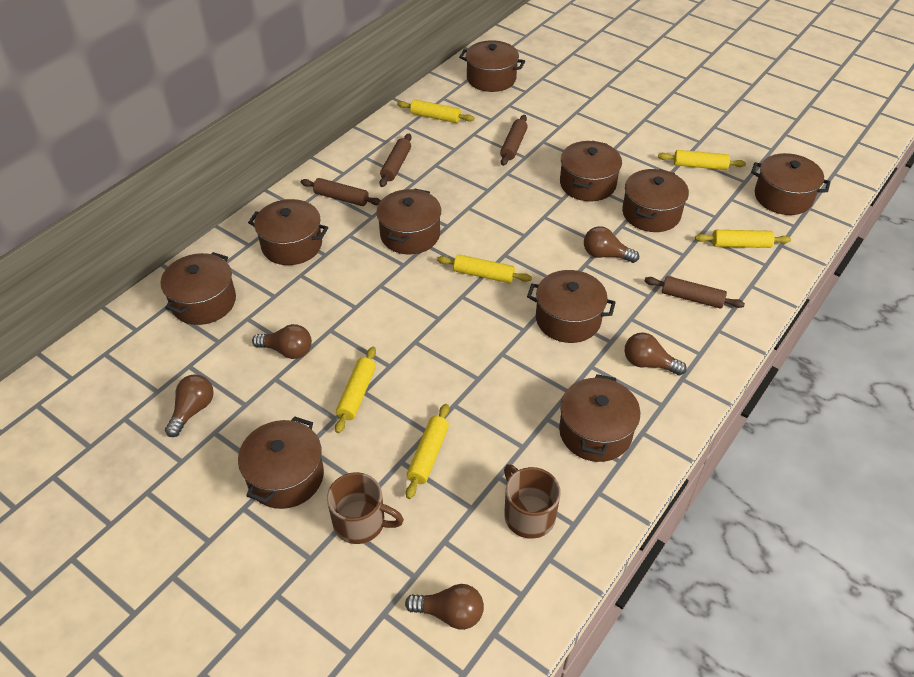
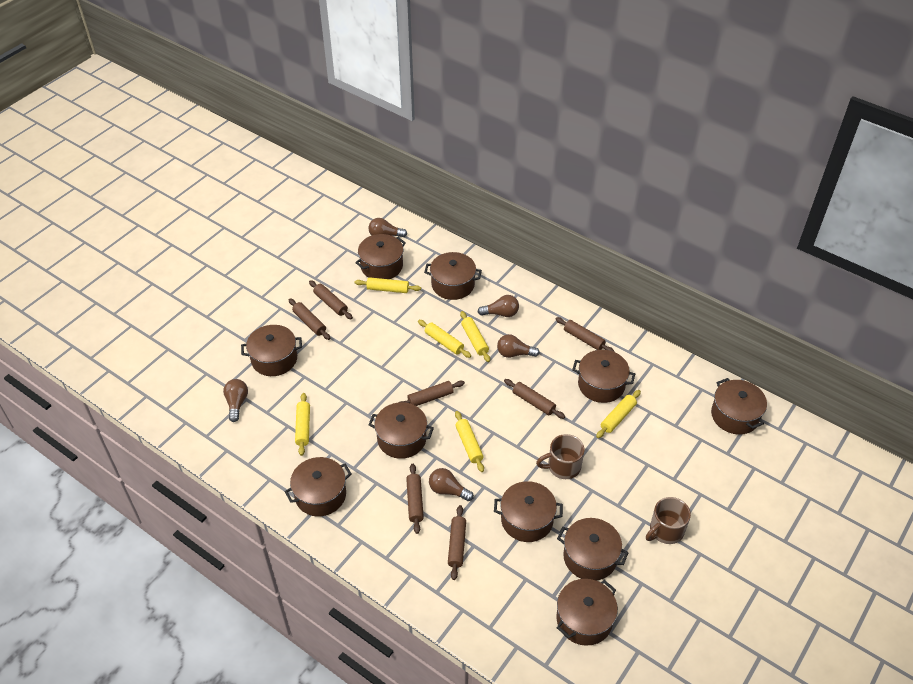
brown rolling pin: [301,178,381,206] [379,133,412,187] [500,115,528,166] [645,276,745,309] = 4 -> [289,298,330,340] [309,280,353,319] [398,380,465,406] [406,464,424,534] [448,505,466,580] [504,379,565,419] [555,317,615,352] = 7

